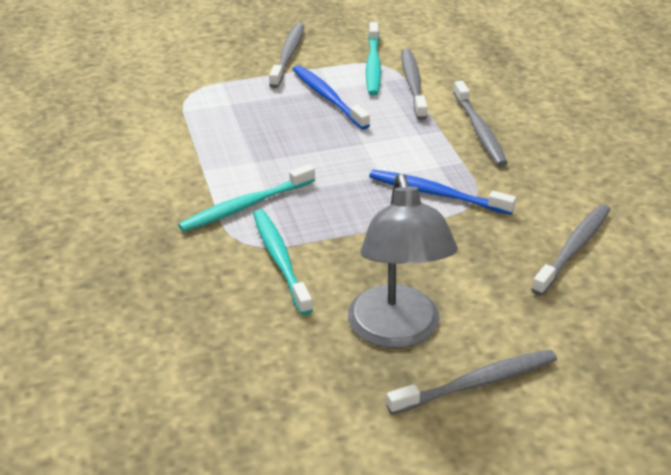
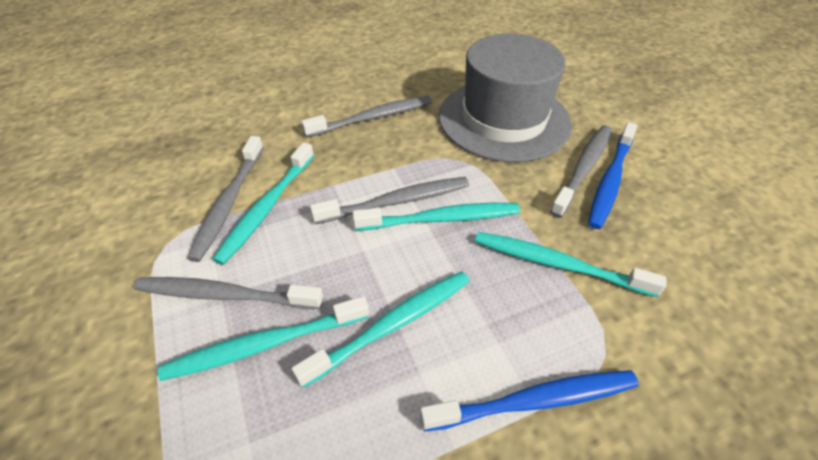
grey hat: none = 0 -> [439,34,572,162] = 1
grey lamp: [348,174,458,348] = 1 -> none = 0
turquoise toothbrush: [178,164,315,232] [253,209,313,315] [366,22,381,96] = 3 -> [158,296,369,381] [212,142,314,265] [291,271,470,388] [352,203,520,231] [475,232,667,297] = 5

